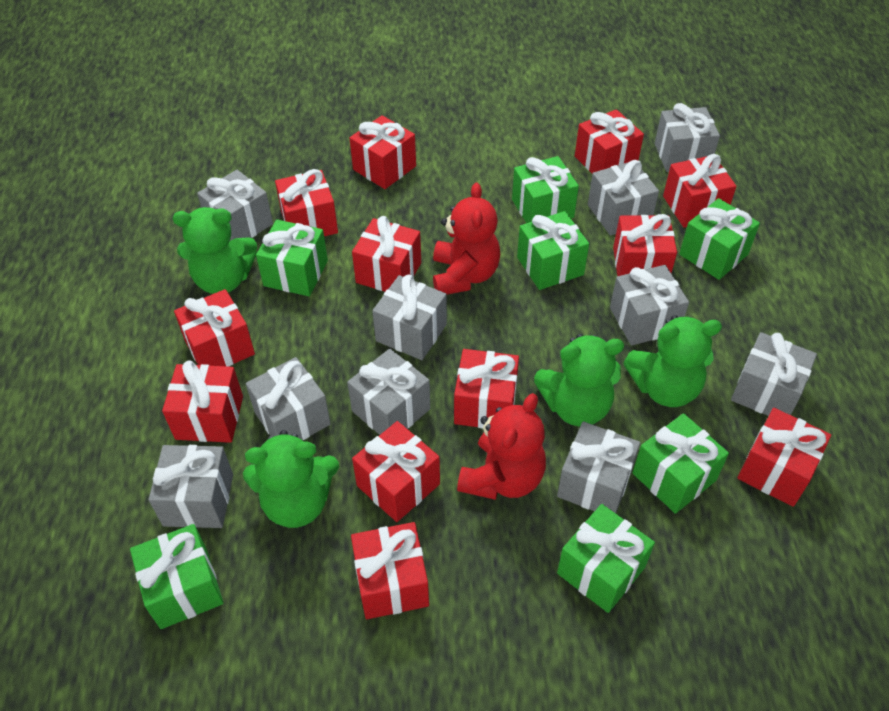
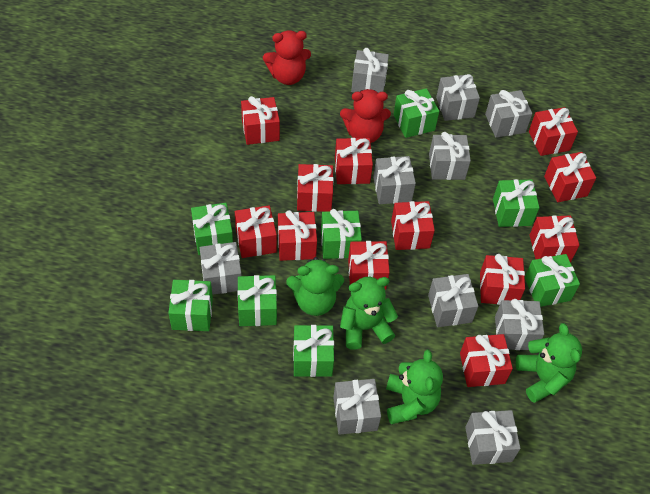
green gift: [130,524,224,629] [256,220,328,296] [512,156,579,223] [517,211,589,290] [557,504,655,613] [632,413,729,514] [679,198,760,280] = 7 -> [168,280,213,331] [191,203,233,255] [237,275,277,326] [293,325,334,377] [321,209,362,259] [394,88,439,138] [493,179,539,227] [525,254,580,307] = 8

